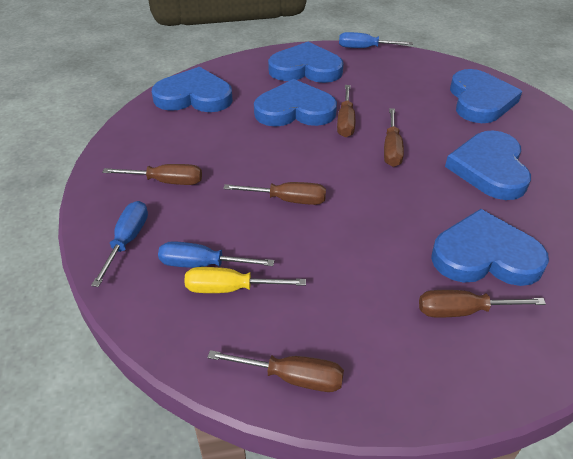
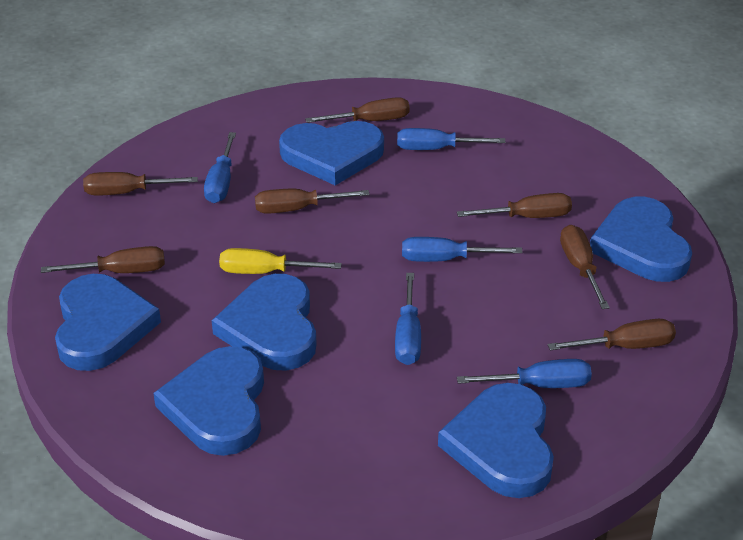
blue screwdriver: [91,201,148,287] [158,241,274,268] [339,32,413,48] = 3 -> [204,132,236,203] [395,273,421,365] [397,128,506,150] [402,237,523,262] [457,359,592,388] = 5
brown screwdriver: [102,164,202,185] [207,350,344,392] [223,182,326,205] [337,85,355,137] [384,108,404,167] [419,290,546,318] = 6 -> [41,246,165,273] [83,172,198,195] [255,189,370,214] [305,97,410,123] [457,193,572,218] [548,319,676,350] [560,225,610,309] = 7

